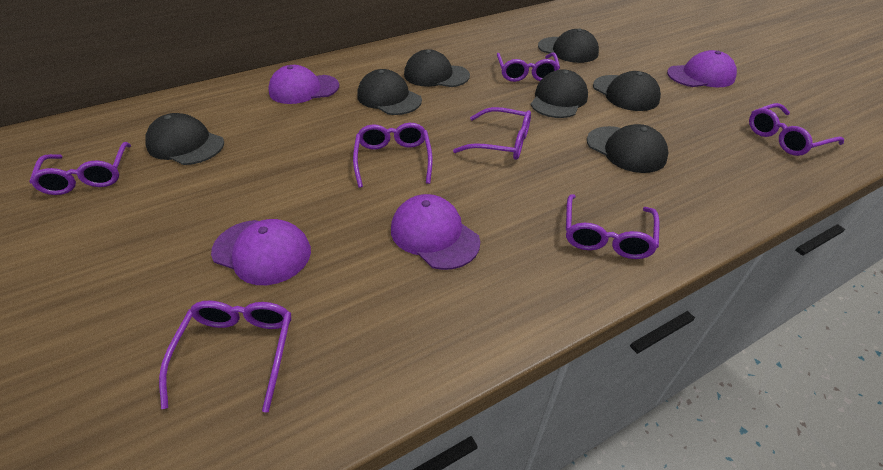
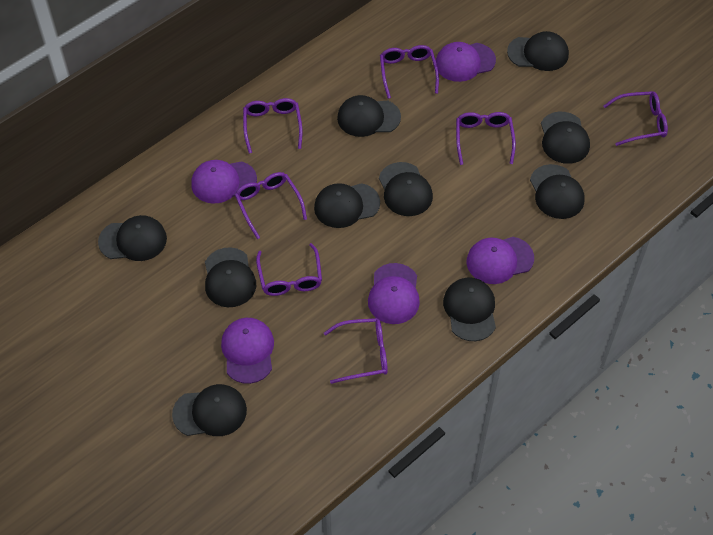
black cap: [145,113,224,165] [357,69,422,115] [404,49,470,87] [531,69,588,118] [538,29,599,63] [587,124,668,173] [593,71,661,111] = 7 -> [98,215,167,261] [172,384,247,436] [205,247,256,307] [314,183,380,228] [337,95,401,137] [379,162,433,216] [443,278,496,341] [507,31,569,71] [530,164,584,219] [541,112,590,164] = 10
purple cap: [211,219,311,285] [268,65,339,104] [391,194,480,270] [667,50,737,87] = 4 -> [191,160,257,204] [221,318,274,384] [368,263,420,324] [436,42,496,82] [466,237,534,284] = 5

